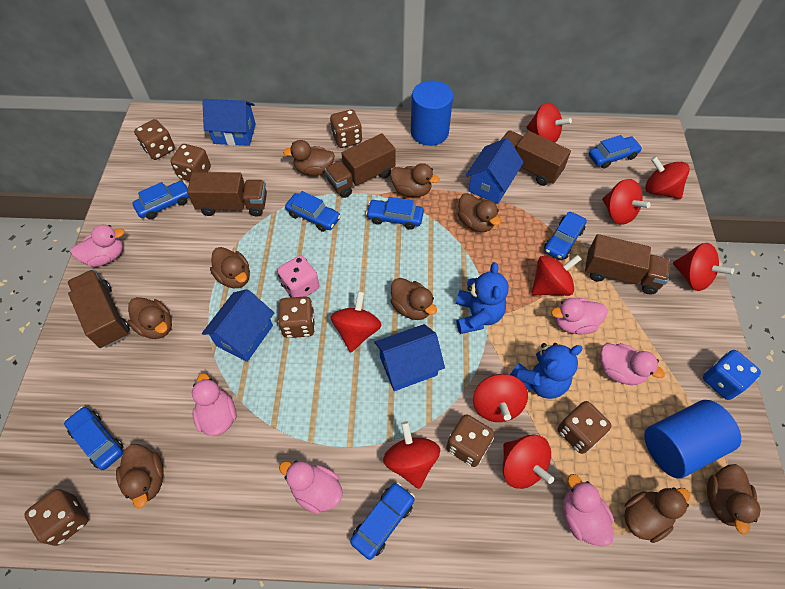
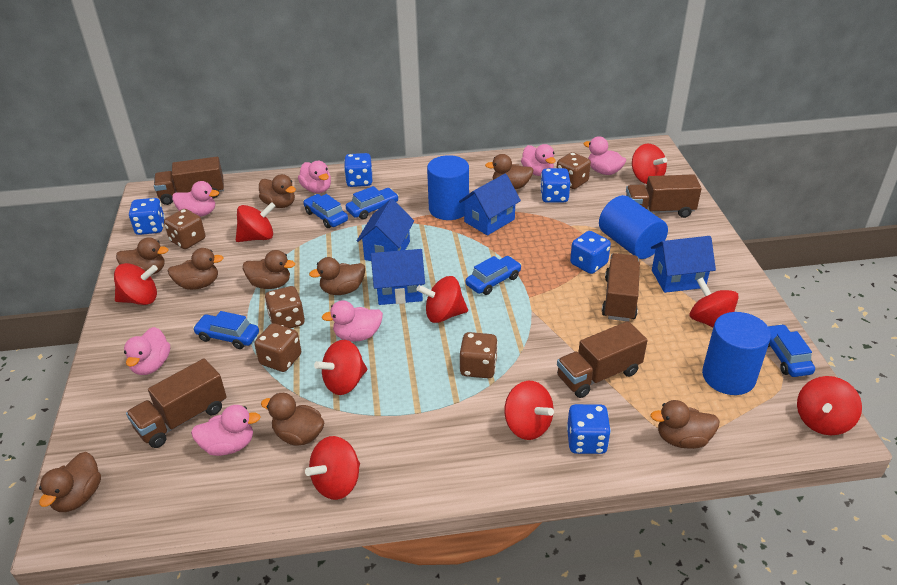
blue car: [64,407,123,470] [133,181,189,220] [285,191,341,232] [350,482,415,560] [366,197,424,230] [544,212,587,260] [589,135,642,169] = 7 -> [193,311,259,349] [303,194,348,228] [346,186,399,219] [466,256,522,295] [768,324,815,377] = 5
blue cylinder: [411,81,453,146] [644,400,741,479] = 2 -> [427,155,469,220] [599,195,668,259] [702,312,771,395] = 3
blue dice: [703,350,761,400] = 1 -> [129,198,165,235] [344,153,372,187] [540,168,570,203] [567,404,611,454] [570,231,611,274] = 5
blue teddy bear: [456,262,509,334] [510,343,583,399] = 2 -> none = 0
brown dice: [24,489,88,546] [134,119,175,160] [170,144,211,181] [278,296,315,338] [330,110,362,148] [446,414,494,467] [558,401,612,454] = 7 -> [164,209,205,249] [255,323,301,372] [265,286,305,328] [460,332,498,378] [557,152,591,189] = 5
pink dice: [277,255,319,297] = 1 -> none = 0
pink duck: [70,225,125,267] [192,373,236,436] [279,460,343,514] [551,298,607,335] [563,474,614,547] [600,343,665,385] = 6 -> [124,327,170,375] [172,181,219,217] [191,405,260,456] [298,161,331,193] [322,300,383,342] [521,144,556,176] [584,136,626,175] = 7

